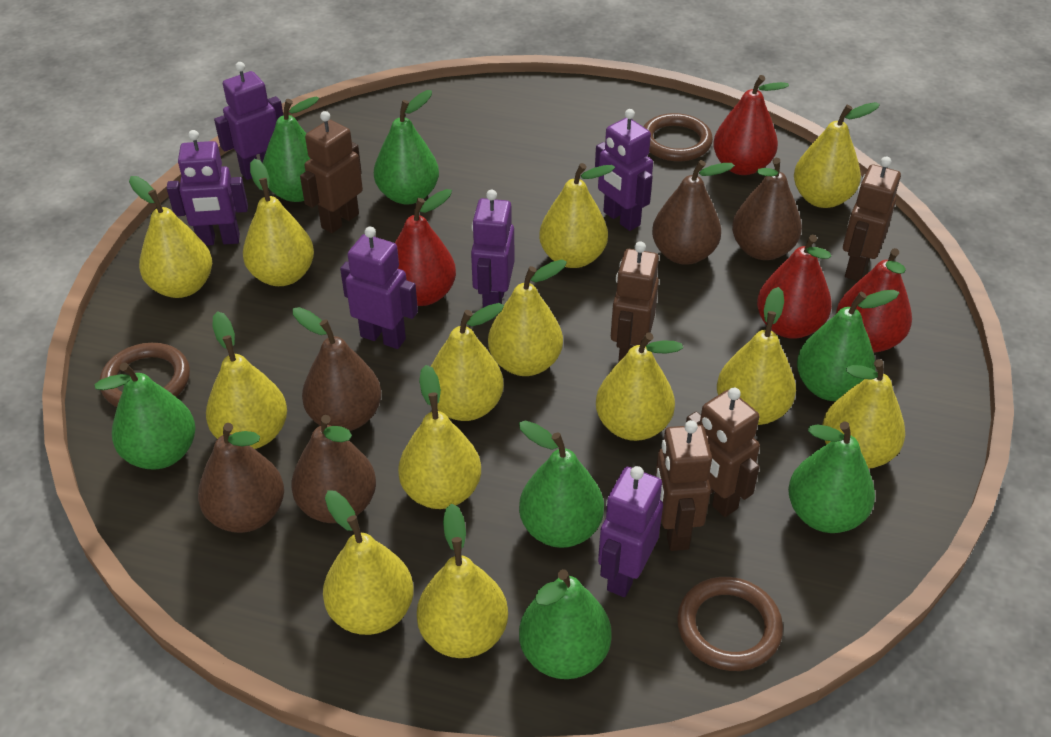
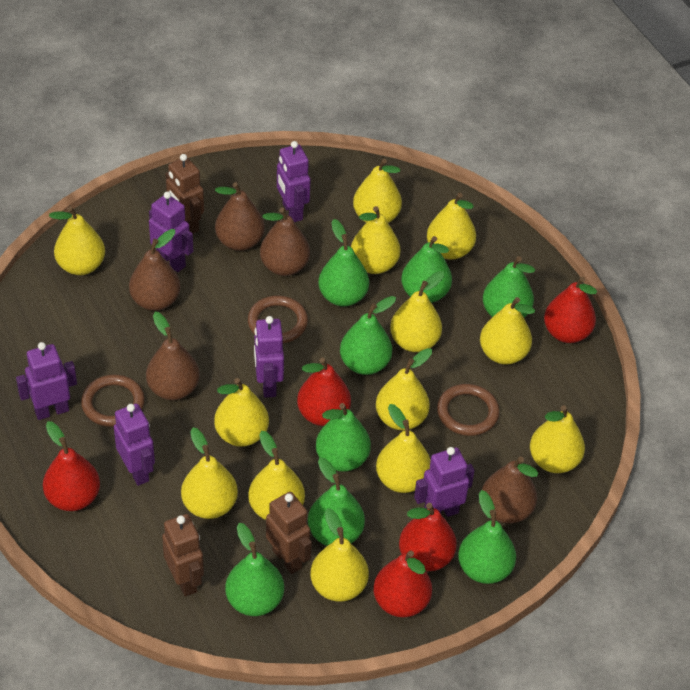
brown robot: [300,111,363,233] [611,241,659,363] [655,420,712,551] [686,387,760,517] [843,157,901,281] = 5 -> [162,514,204,597] [165,154,204,234] [266,492,312,574] = 3
green pear: [94,362,196,469] [263,97,319,202] [374,90,439,205] [519,420,604,548] [519,569,612,679] [788,422,875,533] [797,290,899,401] = 7 -> [225,523,284,616] [308,457,365,546] [316,403,371,472] [318,219,369,306] [340,296,396,375] [401,236,452,303] [458,490,516,584] [483,256,535,318] = 8
red pear: [395,189,456,306] [713,75,789,175] [757,235,832,339] [836,248,912,353] = 4 -> [43,421,100,511] [297,358,351,426] [373,551,432,617] [399,503,457,571] [544,277,597,343] = 5

